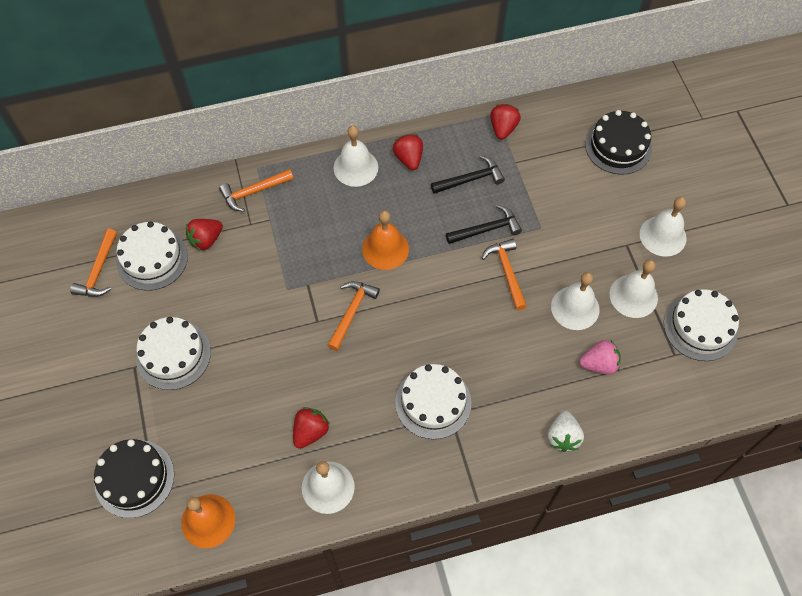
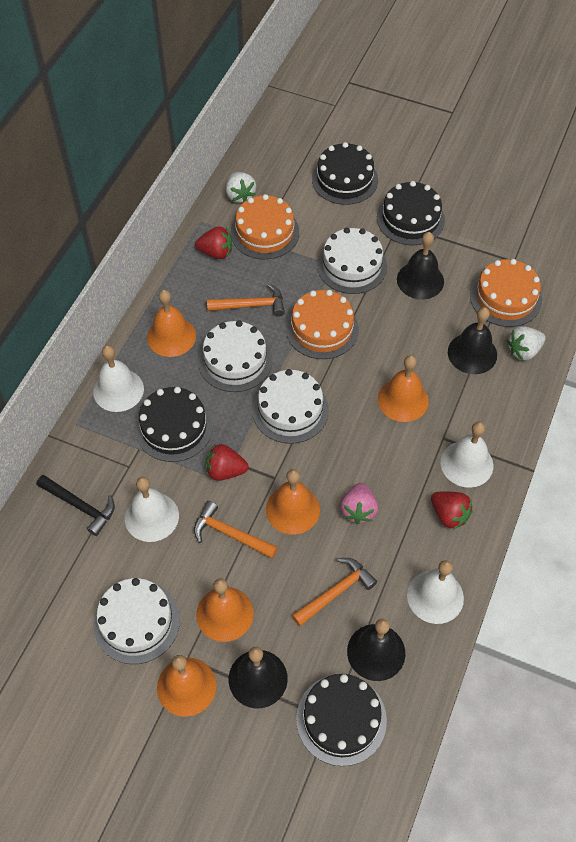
black bell: none = 0 -> [229,646,288,708] [347,619,405,681] [397,232,444,299] [448,307,497,374] = 4
black cake: [94,439,174,518] [585,110,652,175] = 2 -> [135,387,213,462] [296,674,387,766] [312,142,378,205] [377,181,445,245] = 4
black hammer: [431,155,505,194] [446,205,522,244] = 2 -> [37,475,115,536] = 1
orange bell: [181,494,235,548] [362,210,409,270] = 2 -> [147,290,196,357] [157,655,216,717] [196,578,254,642] [266,469,320,534] [378,355,429,422] = 5
orange cake: none = 0 -> [231,194,299,259] [286,290,359,359] [470,259,542,327] = 3
orange hammer: [70,229,117,297] [219,169,294,212] [327,281,380,351] [482,239,527,310] = 4 -> [194,501,278,558] [207,283,285,317] [292,558,377,626] = 3
red strawberry: [186,219,223,251] [293,407,330,449] [393,134,423,170] [490,104,521,140] = 4 -> [195,226,232,259] [206,444,248,481] [431,491,473,530] = 3
white bell: [302,461,355,514] [334,126,378,187] [551,272,599,330] [610,260,658,318] [640,197,686,257] = 5 -> [93,345,144,412] [125,477,179,542] [407,560,464,624] [441,421,493,488] = 4
white strawberry: [548,411,584,452] = 1 -> [226,172,256,203] [507,326,546,360] = 2

